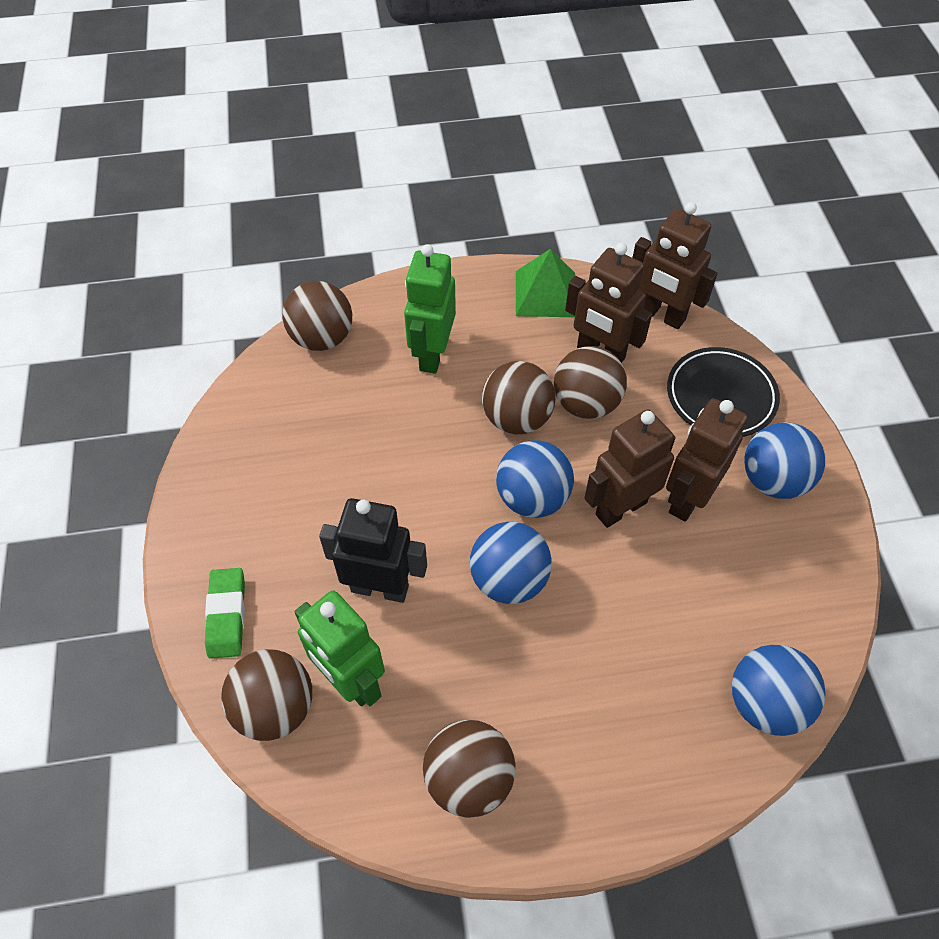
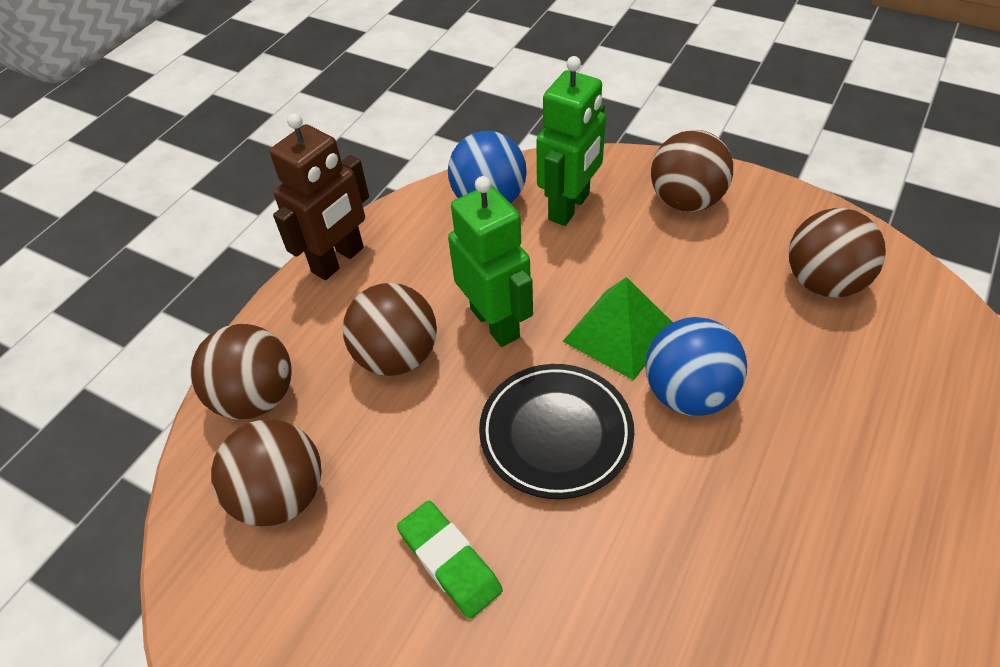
black robot: [319,498,427,603] = 1 -> none = 0
blue ball: [470,522,552,604] [496,440,574,518] [732,645,826,736] [744,422,826,499] = 4 -> [448,131,527,204] [646,317,747,416] = 2
brown robot: [565,243,652,363] [584,409,675,528] [632,202,718,329] [666,398,748,522] = 4 -> [270,113,369,280] = 1

